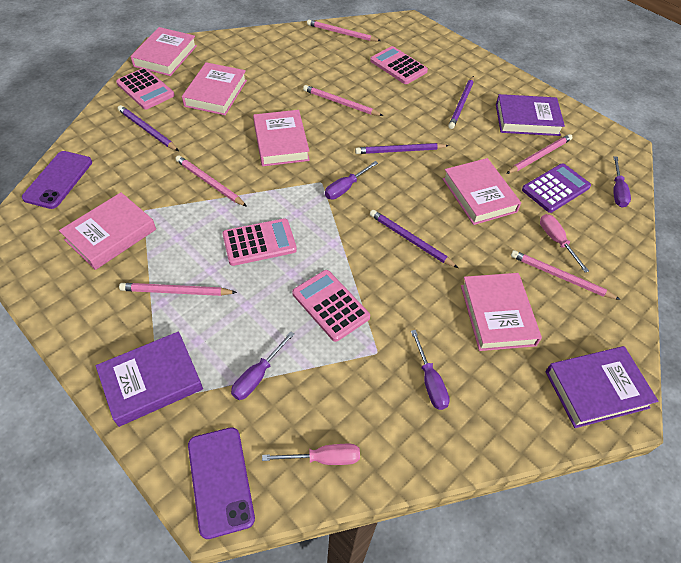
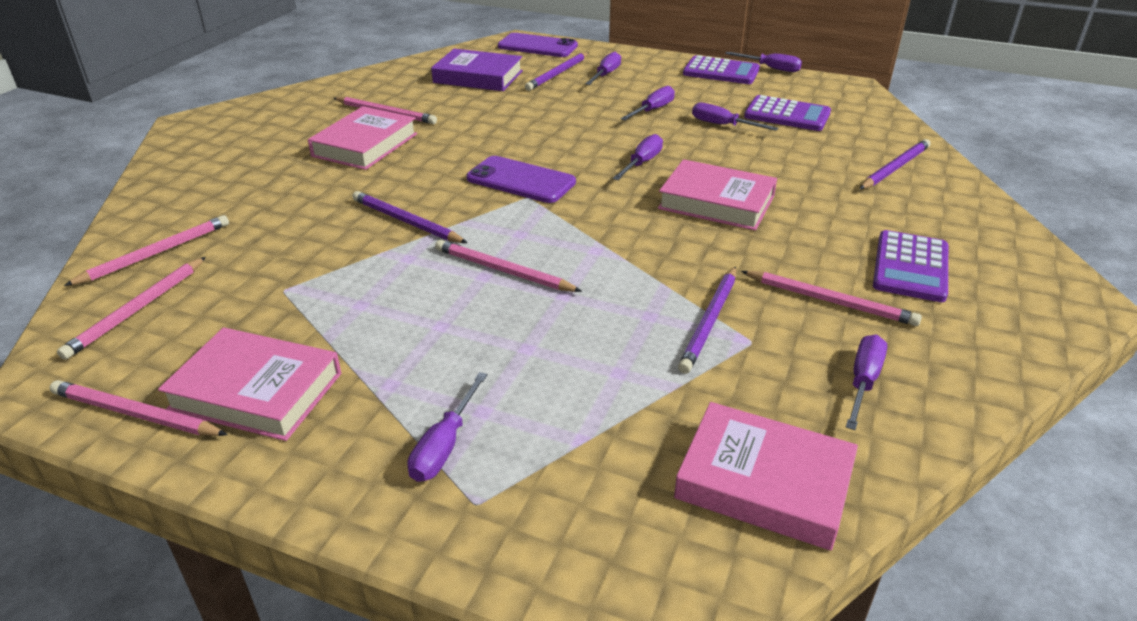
pink book: [59,192,156,270] [130,27,197,76] [182,62,247,115] [253,110,310,166] [443,158,521,225] [461,273,542,351] = 6 -> [158,327,341,441] [308,106,417,170] [658,159,777,231] [674,402,858,551] = 4
pink calculator: [116,68,175,110] [222,218,297,266] [292,270,370,342] [370,46,428,84] = 4 -> none = 0
pink screwdriver: [262,444,360,465] [540,214,589,273] = 2 -> none = 0
purple book: [96,331,203,427] [496,94,565,136] [545,346,658,428] = 3 -> [431,49,523,91] = 1
purple calculator: [522,163,591,213] = 1 -> [683,55,760,84] [744,95,831,131] [873,230,948,302] = 3
purple screwdriver: [231,331,295,400] [325,161,378,199] [411,330,450,410] [613,156,631,208] = 4 -> [407,372,487,482] [585,52,621,85] [613,134,663,180] [620,86,675,120] [692,103,778,131] [725,52,802,72] [846,335,887,430] = 7

